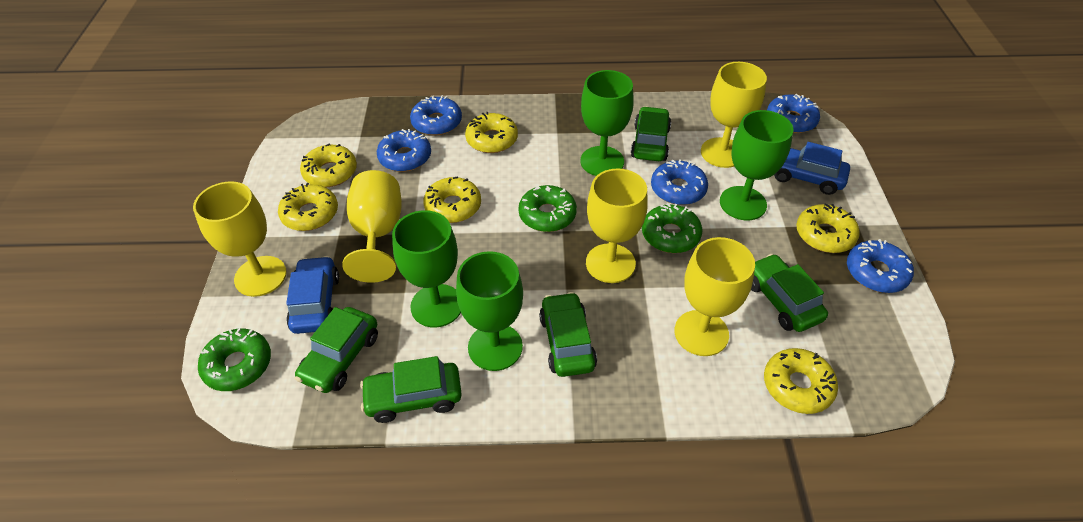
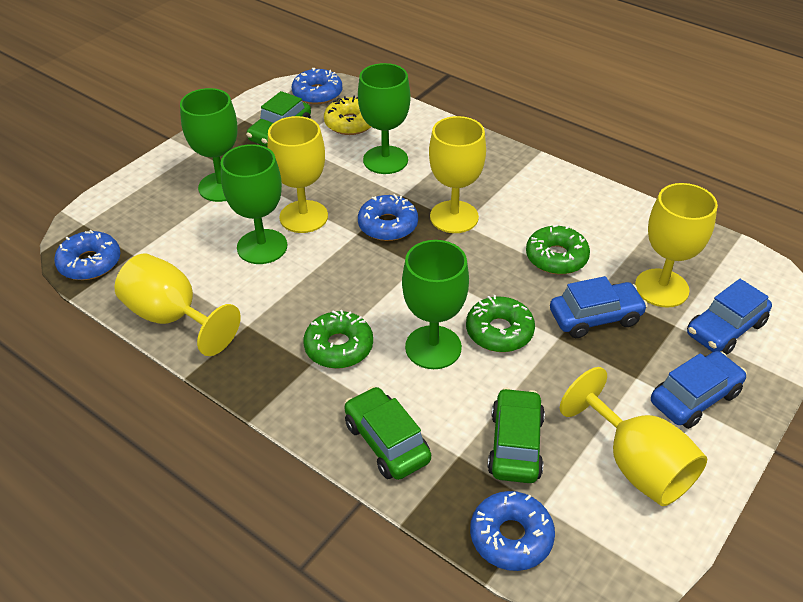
blue car: [286,256,339,334] [774,142,850,195] = 2 -> [550,276,648,338] [651,351,747,429] [687,279,772,355] = 3
blue donut: [377,129,431,172] [410,95,462,135] [651,159,708,205] [767,94,820,133] [847,239,914,293] = 5 -> [54,230,121,280] [292,68,342,104] [358,194,418,241] [470,491,555,571] = 4
green car: [294,307,378,393] [360,356,462,423] [539,292,597,377] [631,106,671,161] [751,254,828,332] = 5 -> [246,91,311,147] [344,386,431,480] [487,388,545,483] = 3
yellow donut: [278,183,338,231] [300,143,357,187] [423,176,481,223] [465,112,518,153] [764,348,838,414] [796,203,860,253] = 6 -> [324,96,371,135] = 1

